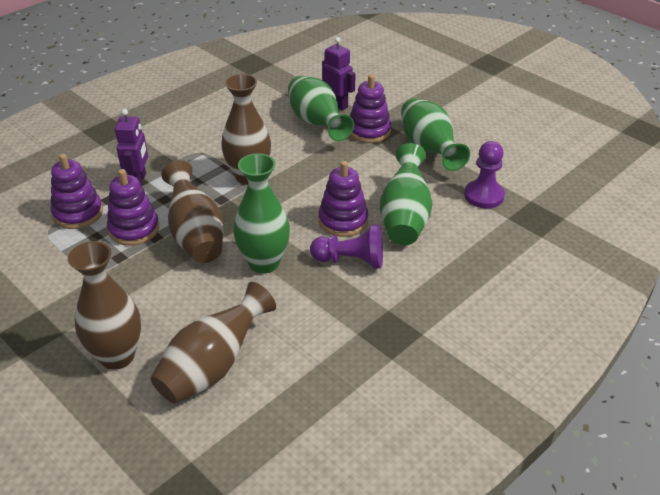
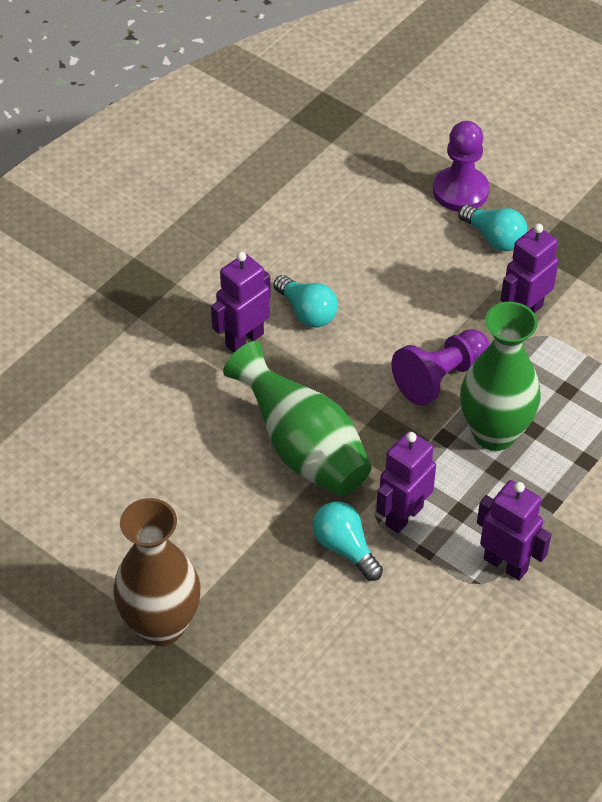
brown vase: [68,241,141,370] [151,282,276,404] [161,160,224,263] [221,74,271,185] = 4 -> [113,498,201,646] = 1
green vase: [233,153,290,274] [288,76,354,141] [380,143,432,245] [401,98,470,171] = 4 -> [223,341,372,496] [460,302,541,451] = 2
purple robot: [115,109,148,185] [322,37,355,111] = 2 -> [211,252,271,353] [376,431,436,533] [477,480,551,581] [501,224,559,313] = 4
purple stacking toy: [51,154,103,229] [107,169,159,246] [318,161,368,237] [350,74,391,143] = 4 -> none = 0
turquoise light bulb: none = 0 -> [273,275,338,328] [313,502,383,581] [458,205,527,251] = 3

